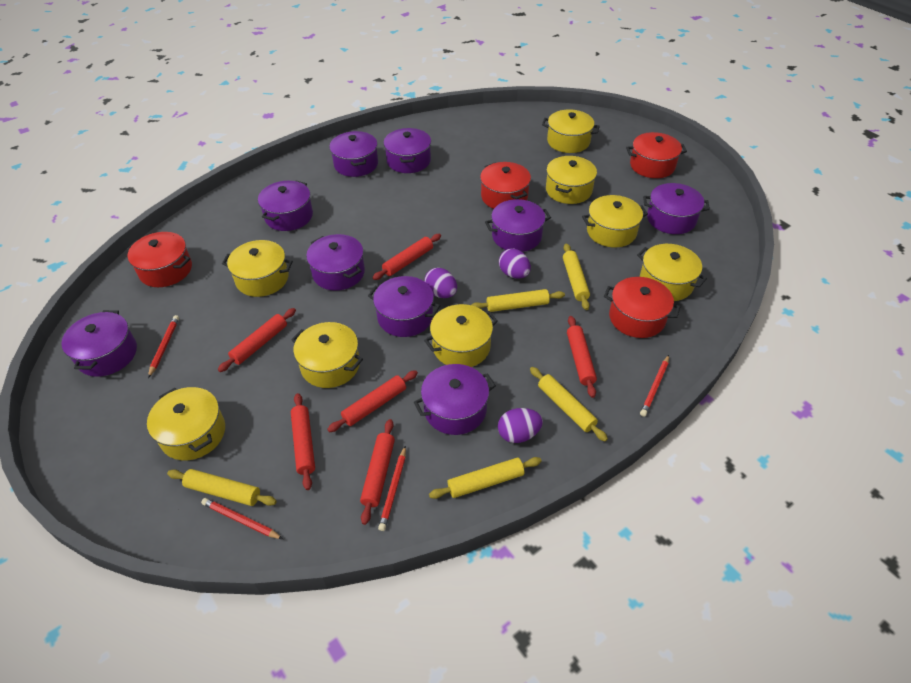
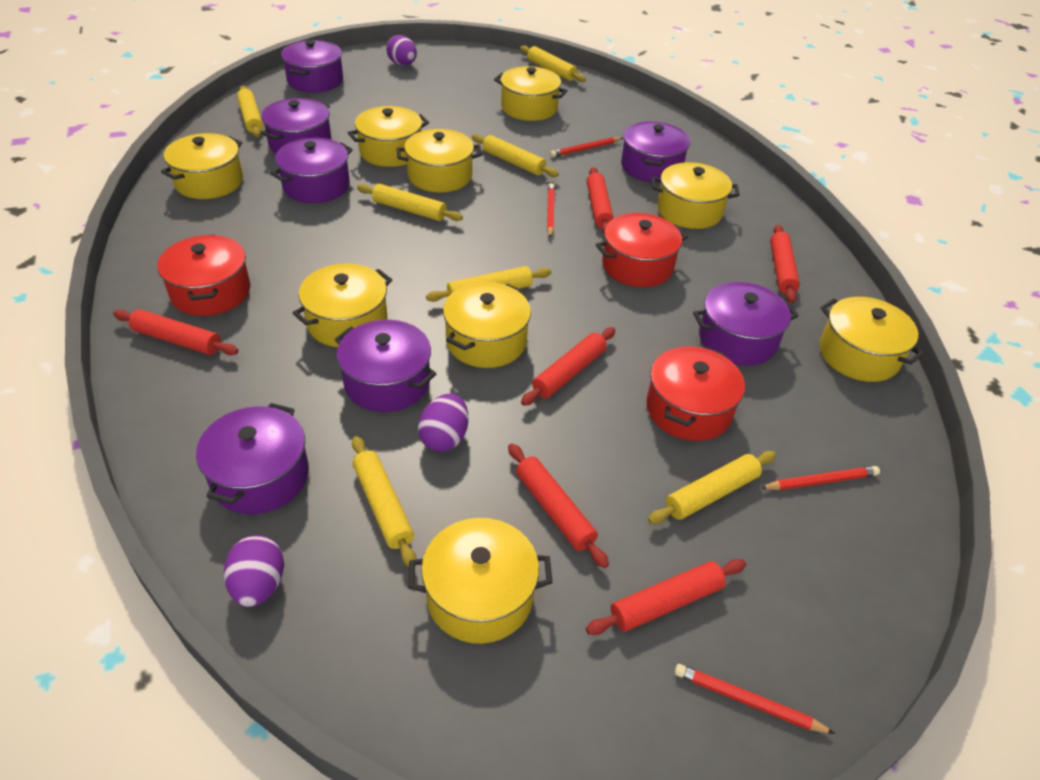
purple pot: [61,310,137,377] [258,180,313,231] [306,234,365,291] [329,131,378,177] [368,276,440,337] [384,128,431,173] [414,364,496,435] [485,199,551,252] [643,183,710,234] = 9 -> [196,403,309,514] [261,98,331,154] [271,138,353,203] [281,40,343,93] [335,320,436,412] [621,121,690,183] [693,282,798,366] = 7
red pot: [127,232,192,287] [480,162,531,209] [604,277,680,338] [626,132,687,178] = 4 -> [157,234,251,316] [596,213,688,287] [646,346,745,441] = 3
yellow pot: [147,387,225,460] [222,240,293,297] [291,322,363,388] [424,304,498,367] [542,109,600,153] [546,156,597,204] [582,195,648,248] [637,244,707,301] = 8 -> [161,133,243,199] [293,264,392,347] [348,106,429,167] [397,129,482,192] [408,518,553,644] [443,282,531,368] [494,66,568,121] [652,162,740,229] [820,297,924,382] = 9
yellow rolling pin: [167,469,277,506] [429,457,542,499] [471,289,565,312] [530,367,608,442] [563,244,590,310] = 5 -> [237,86,263,137] [352,436,417,567] [357,184,463,221] [426,266,552,302] [472,134,559,177] [520,45,586,82] [648,451,776,524] = 7

